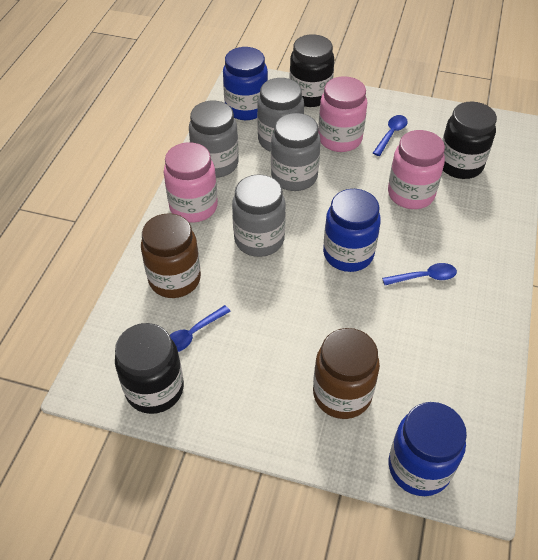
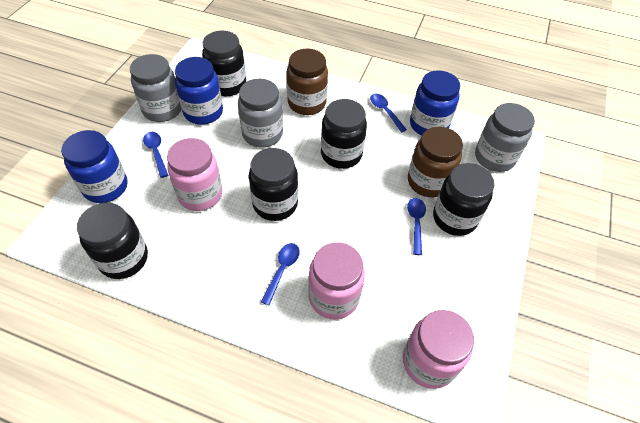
black jar: [115,323,184,414] [289,34,335,107] [442,102,497,179] = 3 -> [77,203,148,279] [202,31,246,96] [249,148,298,221] [321,99,367,169] [433,163,494,236] = 5
blue spoon: [170,305,231,352] [373,115,408,156] [382,263,457,285] = 3 -> [143,132,168,178] [261,243,300,305] [370,94,407,133] [407,198,426,255] = 4
grey jar: [189,101,239,178] [232,174,286,257] [257,78,304,152] [271,113,321,191] = 4 -> [130,54,182,122] [238,79,283,147] [475,103,535,172] = 3

